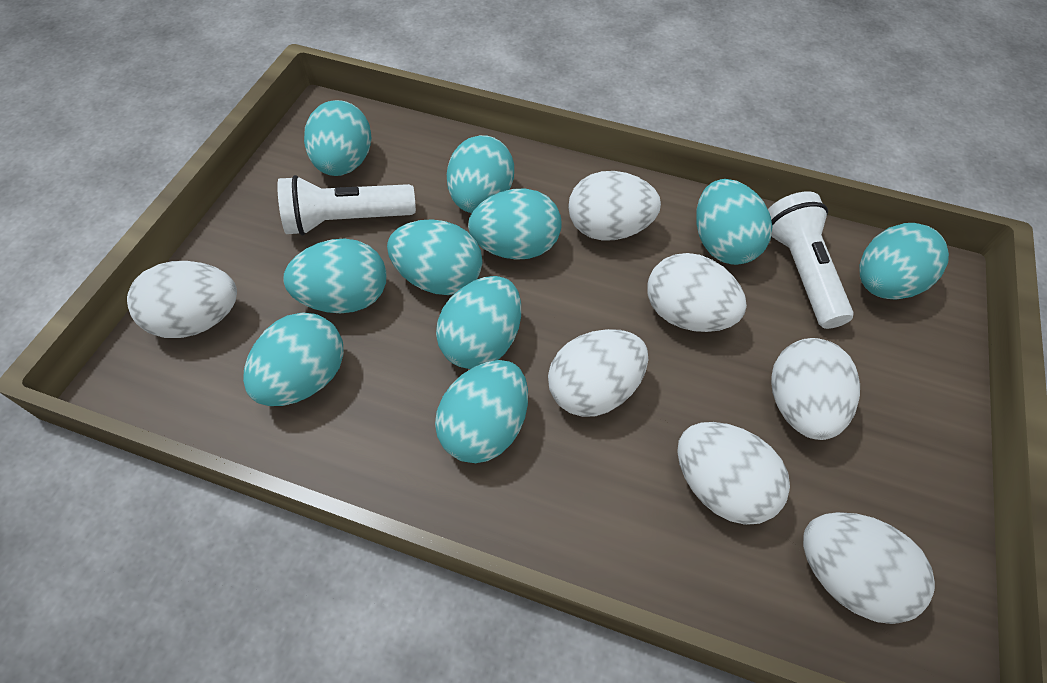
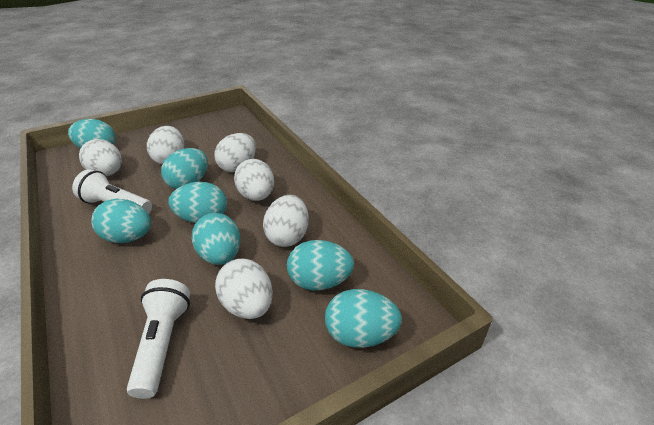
turquoise egg: [243,312,344,406] [283,239,387,313] [304,100,371,176] [387,219,483,295] [435,360,528,463] [436,276,521,369] [447,135,514,213] [468,188,562,260] [696,179,773,265] [860,223,949,300] = 10 -> [68,119,115,148] [91,199,151,243] [161,148,208,189] [168,182,227,223] [191,213,241,265] [287,240,354,290] [325,289,402,348] = 7
white egg: [127,261,237,338] [548,329,649,417] [568,171,661,241] [648,253,747,332] [677,422,790,525] [771,338,860,440] [803,512,935,624] = 7 -> [79,139,122,176] [147,126,184,164] [214,133,256,172] [215,259,273,319] [234,159,274,201] [263,195,309,247] = 6

